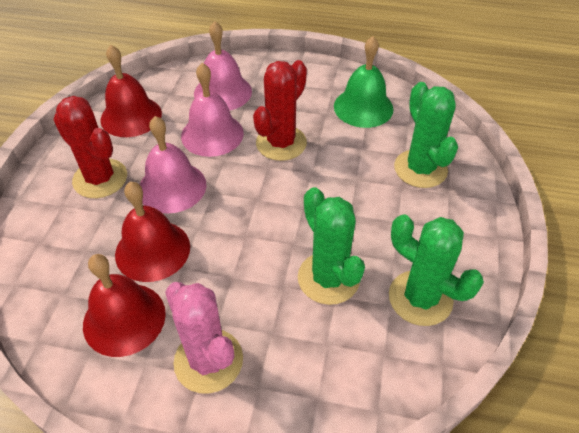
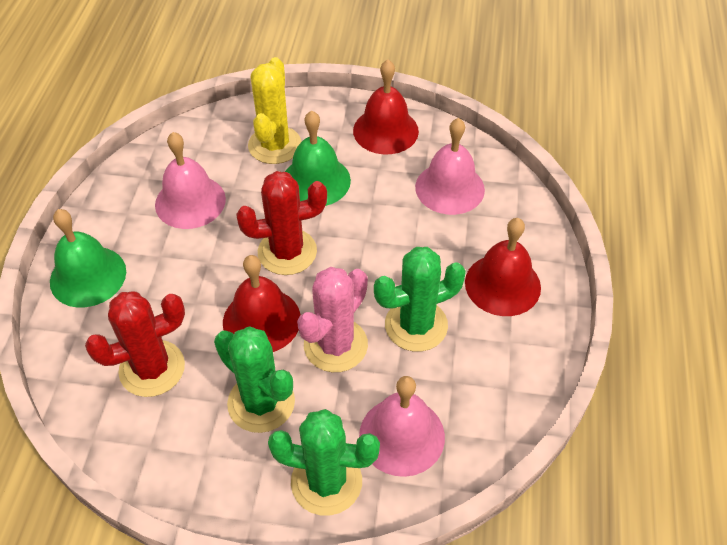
green bell: [334,36,394,128] = 1 -> [50,209,126,308] [285,110,351,206] = 2
yellow cactus: none = 0 -> [248,57,302,164] = 1

